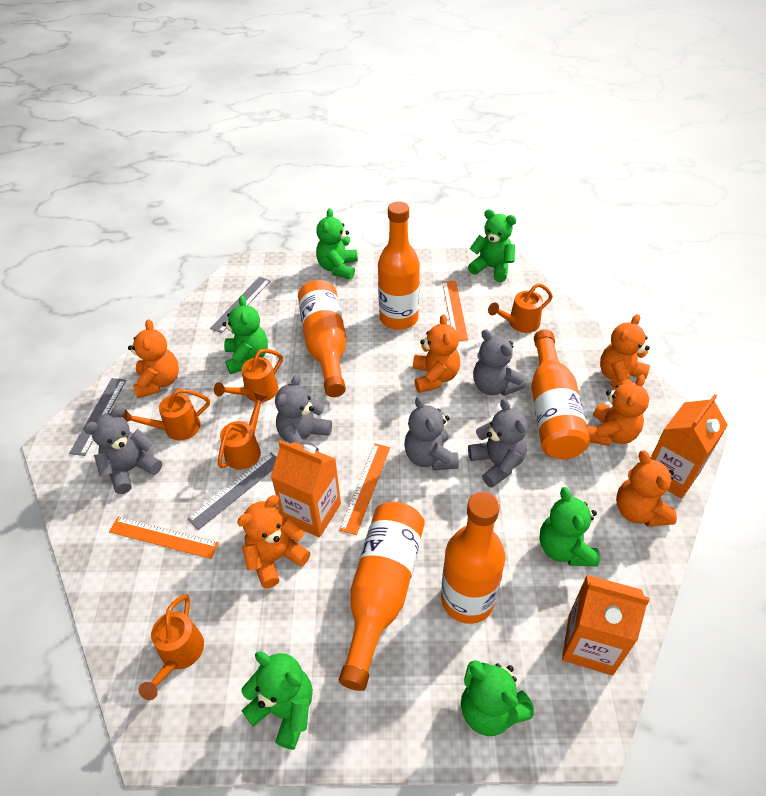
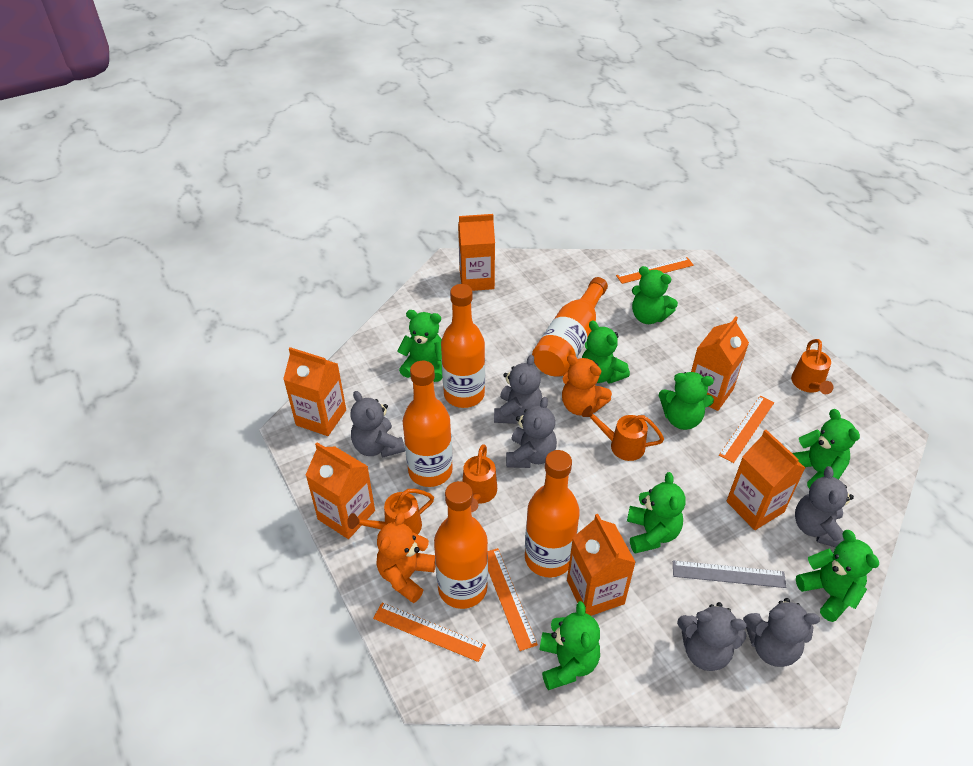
green teddy bear: [222,296,268,374] [241,652,313,750] [316,208,358,280] [461,660,534,736] [468,209,516,282] [540,487,600,566] = 6 -> [397,310,442,382] [540,601,600,690] [582,320,630,384] [627,472,685,553] [632,266,678,324] [659,372,714,430] [792,409,860,489] [796,530,879,622] = 8
grey ruler: [69,378,126,456] [187,453,277,530] [210,277,271,333] = 3 -> [673,560,786,588] = 1
grey teddy bear: [83,406,162,494] [275,374,332,451] [404,396,459,470] [468,399,528,488] [473,329,525,396] = 5 -> [351,391,405,458] [494,355,542,424] [506,397,557,468] [677,602,747,671] [743,598,820,667] [795,466,854,548] = 6
orange carton: [271,440,341,538] [562,575,650,676] [651,394,728,499] = 3 -> [283,347,346,436] [306,442,375,539] [458,214,495,291] [567,514,636,616] [691,316,749,411] [726,430,805,530] = 6
orange ruler: [109,516,219,559] [339,443,390,535] [442,281,468,341] = 3 -> [373,603,486,662] [488,548,538,651] [616,257,694,284] [719,396,774,463] = 4
orange teddy bear: [128,320,179,398] [237,495,311,589] [413,314,460,393] [587,375,649,446] [600,314,650,389] [616,450,677,527] = 6 -> [376,512,436,603] [562,355,612,415] = 2
orange watering can: [122,389,210,440] [139,595,204,700] [214,349,283,402] [218,392,268,470] [488,283,553,333] = 5 -> [347,489,434,534] [462,444,497,512] [582,406,664,461] [791,339,833,394] = 4

